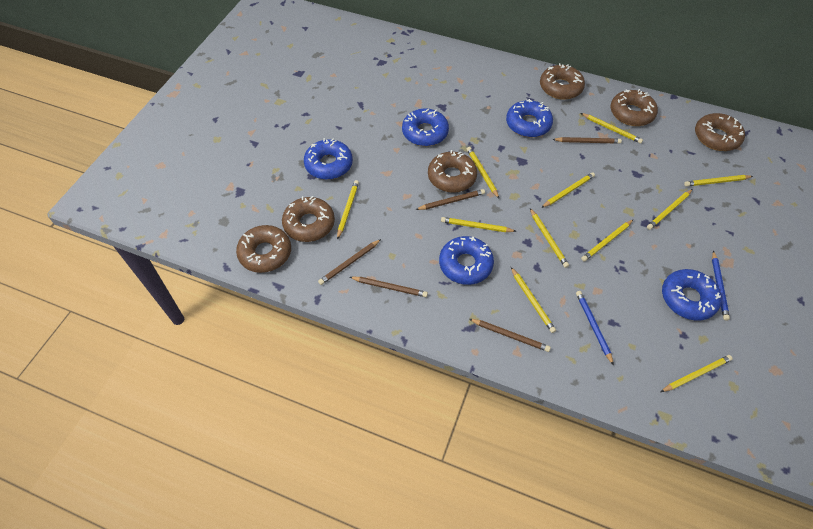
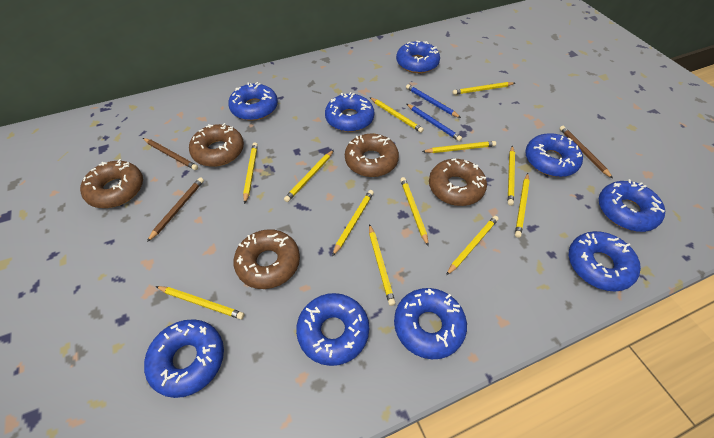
blue donut: [304,138,353,180] [402,108,449,146] [439,236,494,285] [506,99,553,137] [662,269,722,321] = 5 -> [144,319,224,398] [228,82,278,121] [296,293,369,366] [325,92,374,132] [394,288,467,359] [396,41,440,73] [525,133,583,177] [569,231,641,292] [599,179,665,232] = 9
brown donut: [236,225,291,273] [282,196,335,242] [428,150,477,193] [540,63,585,100] [610,89,658,126] [695,113,745,151] = 6 -> [80,159,143,208] [189,123,244,167] [234,229,300,289] [345,134,399,177] [429,158,487,206] = 5
brown pencil: [318,239,381,285] [350,277,428,297] [415,189,485,210] [469,319,551,352] [552,137,622,144] = 5 -> [143,138,198,170] [147,177,204,242] [559,126,613,179] = 3
yellow pencil: [337,180,359,240] [441,217,517,232] [467,147,499,198] [511,267,556,333] [530,208,569,268] [541,172,595,208] [581,113,643,144] [581,219,634,262] [647,189,693,230] [661,355,733,392] [684,175,753,187] = 11 -> [156,286,245,320] [243,143,258,204] [284,150,334,202] [332,190,374,256] [369,224,395,306] [370,97,424,133] [400,177,429,246] [422,141,496,153] [446,216,499,275] [452,82,515,95] [508,146,515,206] [515,173,530,238] = 12

